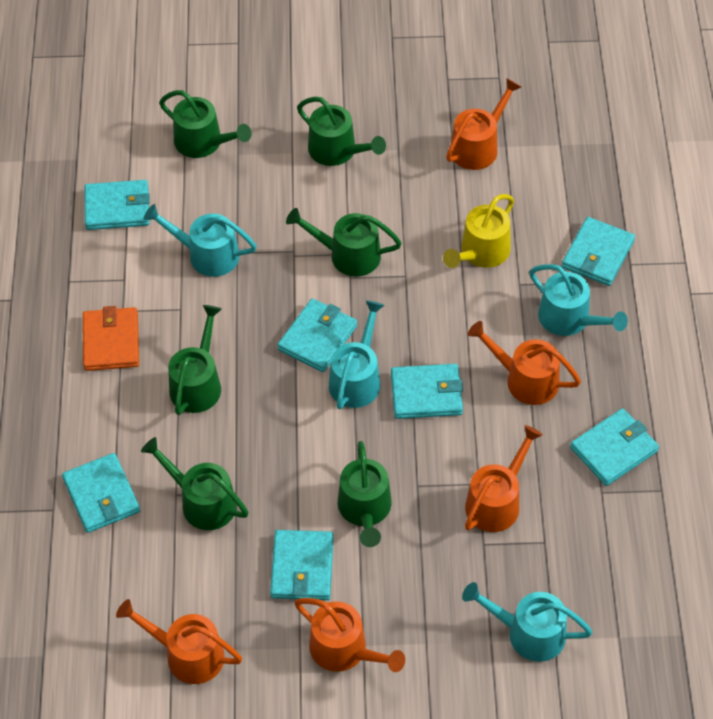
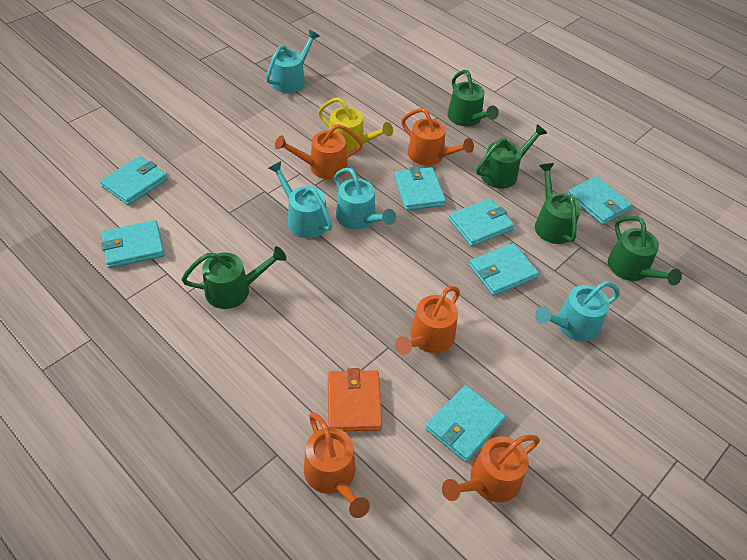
green watering can: [141,437,249,530] [159,90,252,158] [168,305,222,415] [286,208,402,277] [297,97,386,166] [338,441,392,547] = 6 -> [182,246,286,309] [447,70,499,126] [476,124,547,188] [535,163,581,244] [608,216,682,285] = 5

